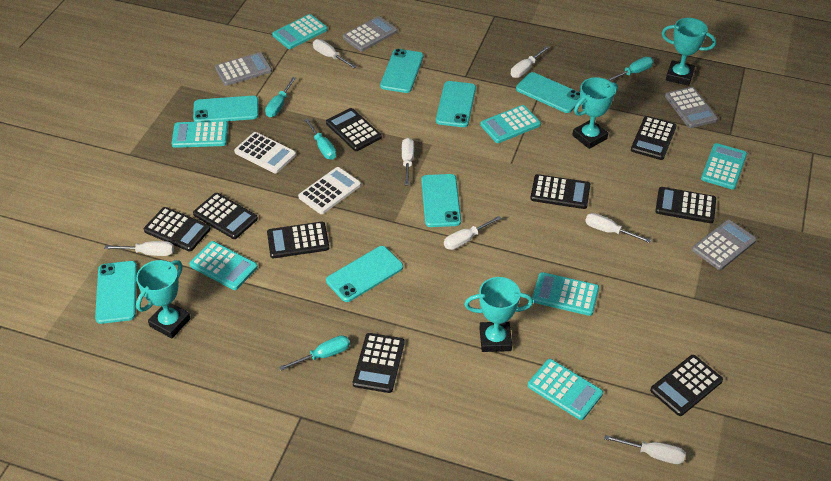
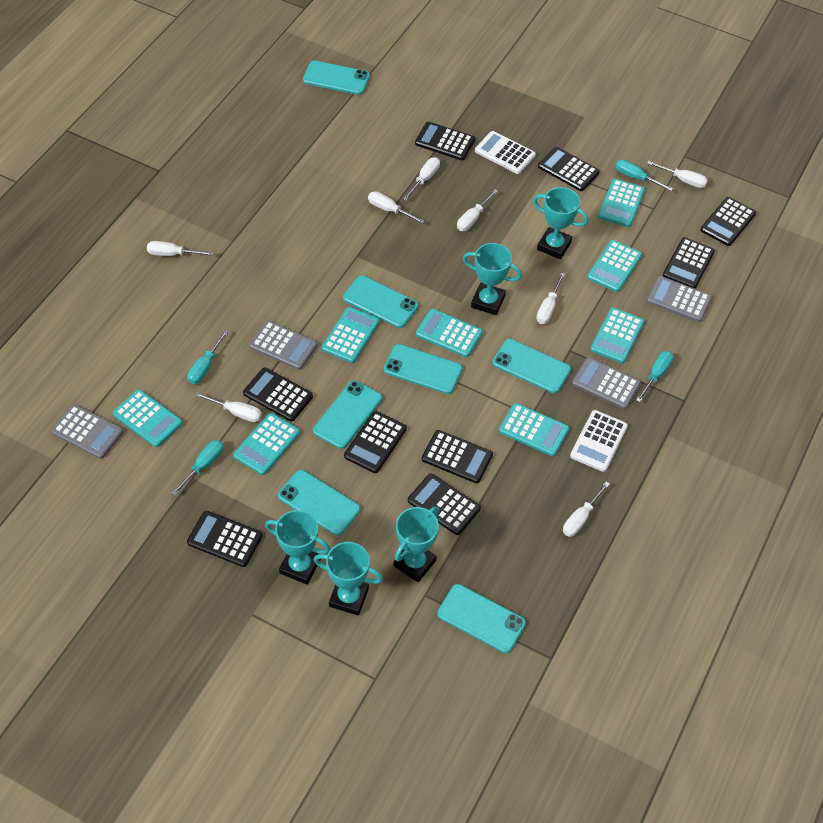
turquoise calculator: [172,121,228,148] [189,241,258,290] [272,14,327,49] [480,105,541,143] [528,359,603,420] [532,272,599,316] [701,143,747,190] = 7 -> [113,390,183,447] [233,413,300,475] [322,307,380,363] [416,309,483,357] [499,403,569,456] [587,240,642,292] [590,307,644,363] [598,179,645,227] = 8
turquoise trophy: [136,260,191,338] [464,277,533,352] [572,77,618,149] [662,18,716,86] = 4 -> [265,510,330,585] [314,542,383,615] [394,506,439,582] [463,243,522,315] [533,187,588,259] = 5
white screwdriver: [104,241,174,256] [313,39,357,68] [402,138,414,185] [444,216,502,250] [511,46,549,78] [585,213,651,243] [604,435,685,464] = 7 -> [147,241,213,256] [195,392,262,422] [368,191,425,224] [403,157,440,201] [457,189,498,231] [536,273,565,324] [563,482,610,537] [647,161,708,188] = 8

